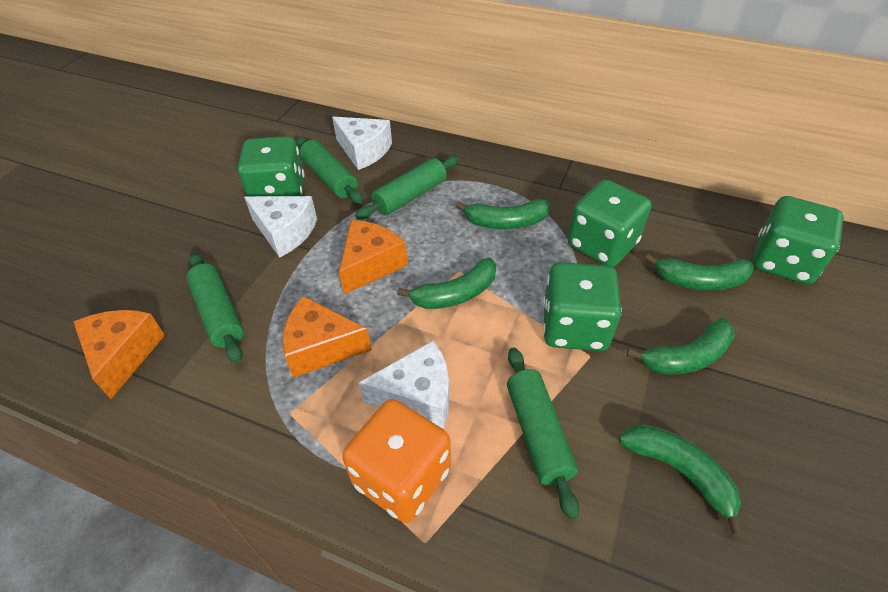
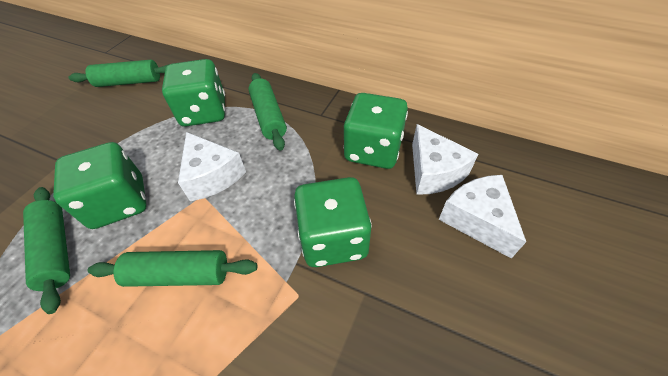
green banana: [397,258,496,309] [455,199,550,229] [619,424,744,536] [627,318,735,375] [645,254,754,291] = 5 -> none = 0
orange cheese: [73,310,165,399] [282,296,371,378] [339,220,408,294] = 3 -> none = 0
orange dice: [342,399,451,523] = 1 -> none = 0

